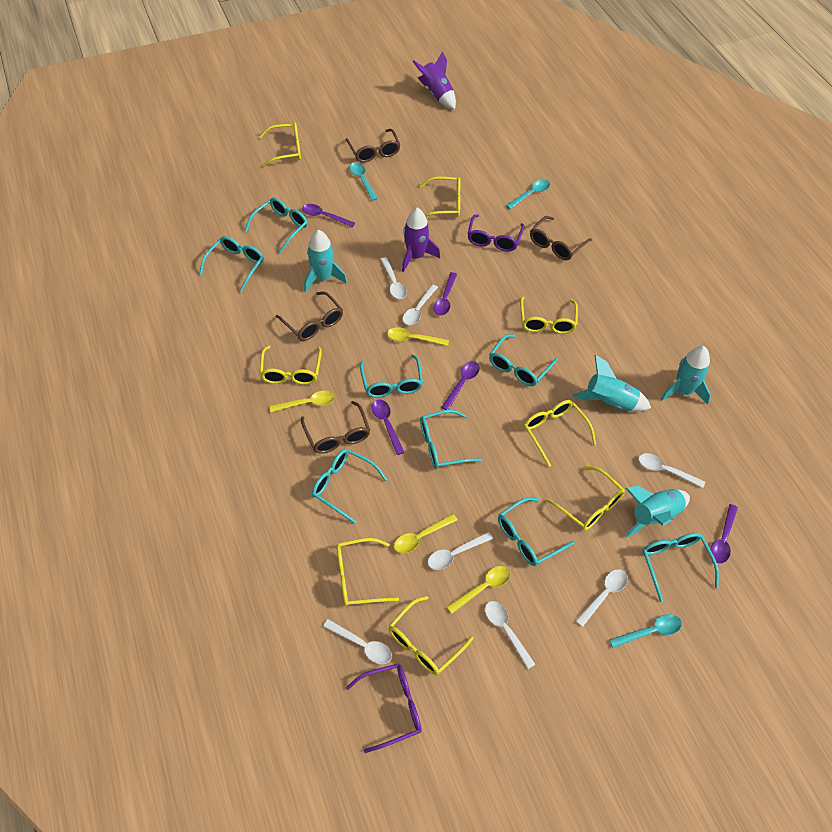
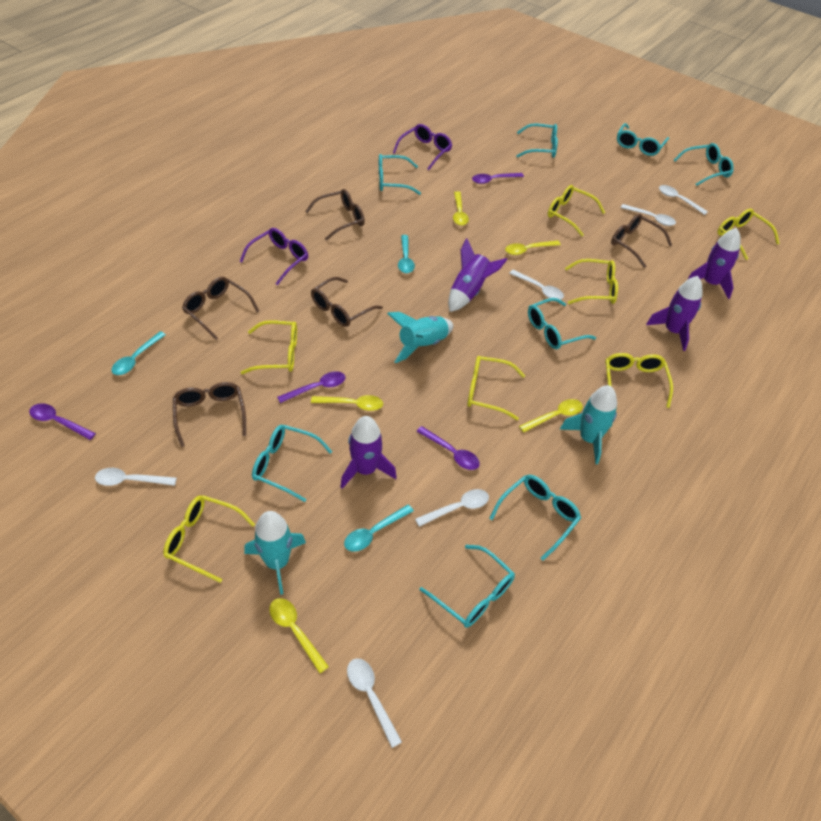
brown glasses: [276,291,343,341] [301,401,370,454] [345,129,400,163] [530,216,592,260] = 4 -> [173,382,246,447] [182,277,259,340] [305,189,365,241] [311,277,383,327] [611,214,672,268] = 5
purple rocket: [402,208,440,272] [413,51,456,109] = 2 -> [340,416,397,489] [448,238,508,312] [646,276,703,351] [687,228,741,299] = 4
purple spoon: [302,204,355,227] [372,399,405,455] [433,272,457,316] [441,361,480,410] [710,504,738,563] = 5 -> [29,403,96,440] [277,371,346,403] [416,426,480,470] [472,173,524,184] = 4
turquoise rocket: [304,230,347,292] [572,355,651,411] [625,486,690,538] [660,346,711,405] = 4 -> [244,511,306,595] [387,312,453,363] [560,385,617,464] = 3
white spoon: [323,619,392,664] [380,257,407,299] [403,284,438,325] [428,532,493,570] [485,601,536,669] [576,569,628,627] [639,453,705,488] = 7 -> [95,468,177,486] [347,658,402,748] [415,489,489,527] [509,270,564,300] [620,204,676,226] [659,185,708,215] = 6
yellow glasses: [259,123,301,167] [259,345,322,385] [336,538,399,606] [389,596,474,675] [419,176,460,217] [520,296,578,334] [524,400,596,467] [545,466,625,531] = 8 -> [163,495,255,583] [241,320,297,374] [467,356,525,420] [548,185,605,237] [565,259,618,304] [605,353,673,408] [717,209,780,260] = 7
yellow spoon: [269,391,335,412] [387,327,449,346] [394,514,457,553] [447,566,510,614] = 4 -> [269,598,329,673] [311,395,383,411] [453,191,469,226] [505,240,561,255] [519,399,583,433] = 5

